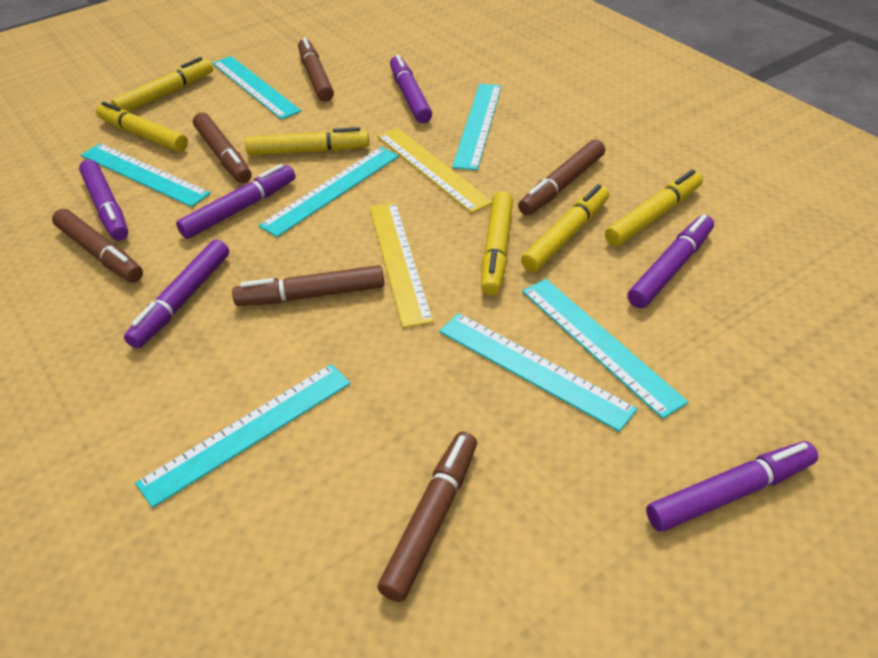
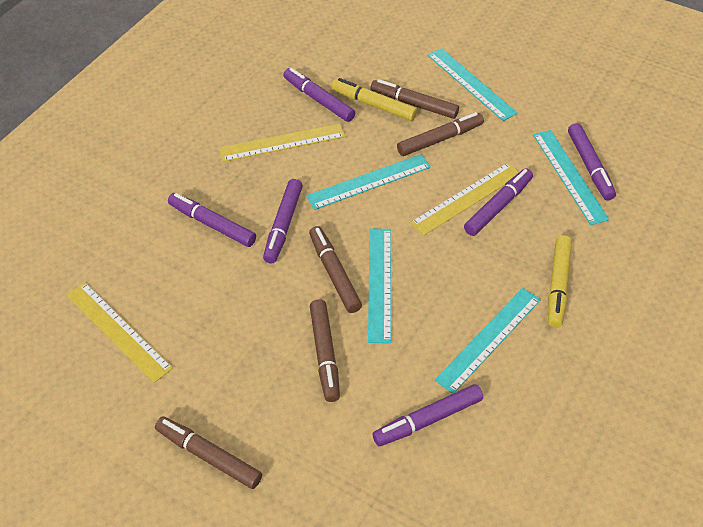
brown marker: [52,209,143,282] [193,113,251,183] [232,265,384,306] [298,37,334,102] [377,432,477,602] [518,139,605,215] = 6 -> [155,417,262,489] [309,226,362,313] [310,299,340,402] [370,79,459,119] [397,112,484,156] = 5
turquoise ruler: [81,143,211,207] [135,364,351,508] [212,56,301,120] [259,147,399,237] [439,313,638,432] [452,84,502,170] [522,279,688,419] = 7 -> [306,154,431,210] [368,229,391,343] [428,48,518,121] [435,288,541,394] [533,130,609,225] = 5
yellow marker: [96,102,188,152] [111,57,213,112] [245,127,369,156] [481,191,513,296] [521,184,609,273] [605,170,703,247] = 6 -> [331,78,417,121] [548,235,572,328] = 2
yellow ruler: [369,202,434,328] [377,128,492,213] = 2 -> [67,282,173,383] [219,123,345,162] [410,163,519,235] = 3

